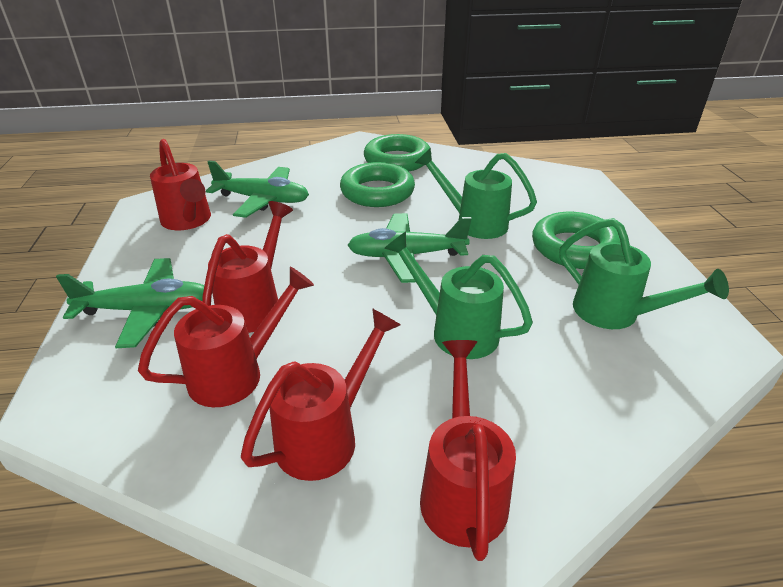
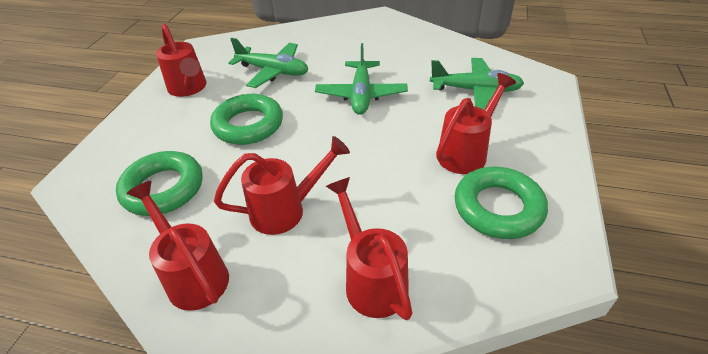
green watering can: [384,231,533,359] [415,148,537,239] [559,218,729,329] = 3 -> none = 0

